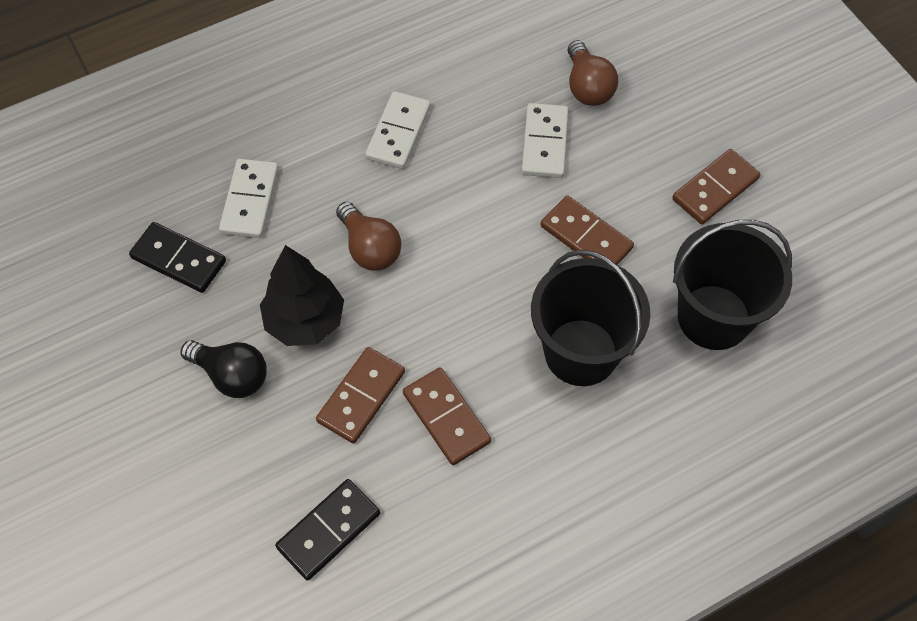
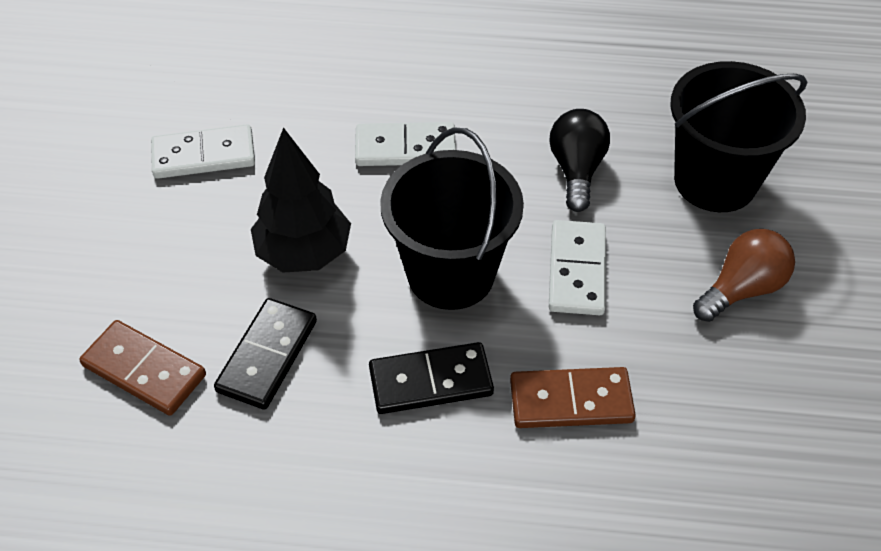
brown domino: [316,347,405,444] [403,367,491,465] [541,196,634,265] [672,149,760,225] = 4 -> [79,320,206,416] [510,367,636,428] = 2
brown light bulb: [336,202,401,271] [568,40,618,106] = 2 -> [693,229,795,322] = 1

